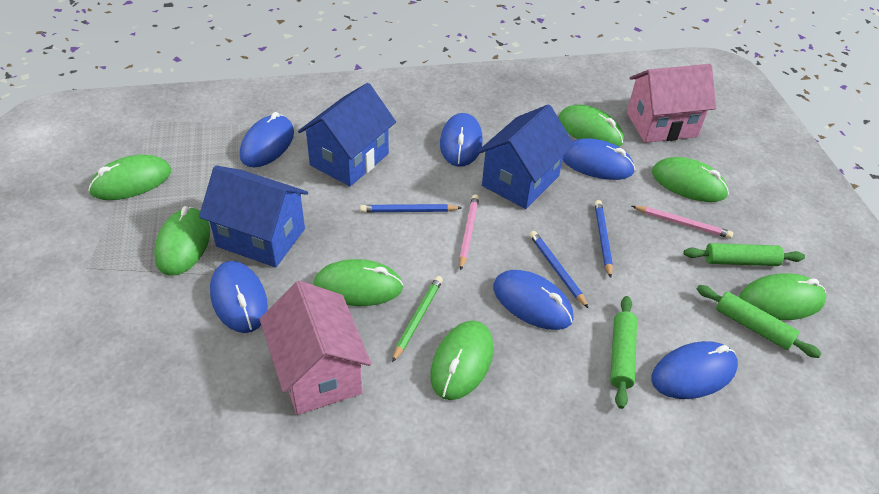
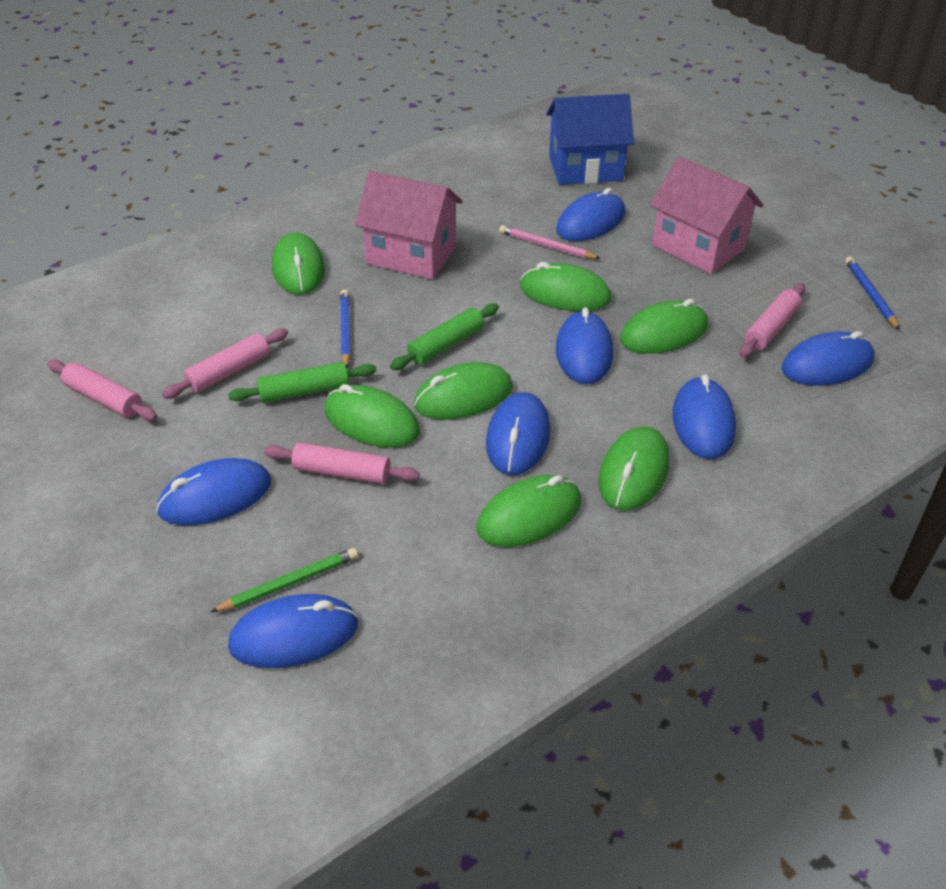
blue house: [199,165,308,267] [298,83,396,186] [477,104,574,209] = 3 -> [546,94,634,185] = 1
blue mouse: [210,261,268,333] [240,112,294,167] [440,113,483,167] [493,270,574,330] [563,138,635,180] [651,341,738,399] = 6 -> [156,458,271,526] [228,594,358,668] [486,392,550,475] [556,188,625,241] [556,307,613,384] [673,374,736,459] [782,331,874,386] = 7
blue pencil: [360,204,462,212] [529,231,589,309] [595,200,613,278] = 3 -> [340,289,351,368] [845,256,900,330] = 2
green rolling pin: [610,296,637,409] [684,243,805,266] [697,285,822,358] = 3 -> [228,362,376,403] [390,303,499,370] = 2
pink pencil: [459,194,479,271] [632,206,733,239] = 2 -> [499,225,601,259] = 1
pink rolling pin: none = 0 -> [48,360,157,421] [162,328,288,399] [264,443,420,484] [739,283,805,358] = 4

